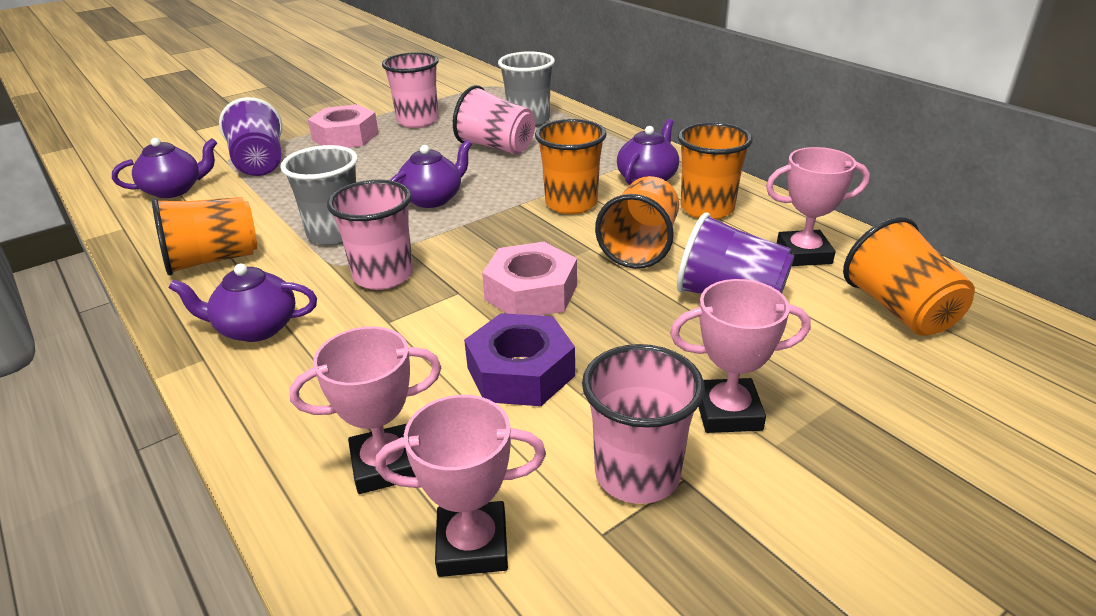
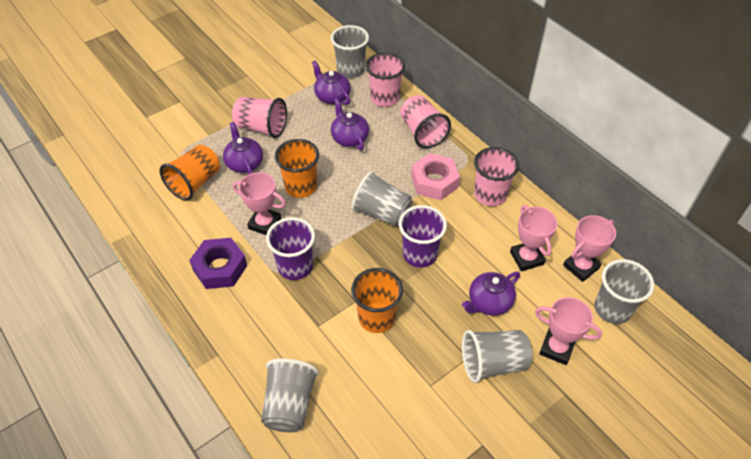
grey cup: [280,145,358,245] [498,51,555,127] = 2 -> [261,358,319,432] [331,25,369,78] [351,171,413,227] [462,330,532,383] [595,259,654,324] = 5
orange cup: [152,197,257,276] [535,119,607,214] [595,176,679,269] [678,122,753,219] [843,217,975,336] = 5 -> [160,145,220,201] [275,139,319,198] [351,268,403,333] = 3
pink nut: [308,104,379,148] [482,242,577,316] = 2 -> [411,153,460,200] = 1

